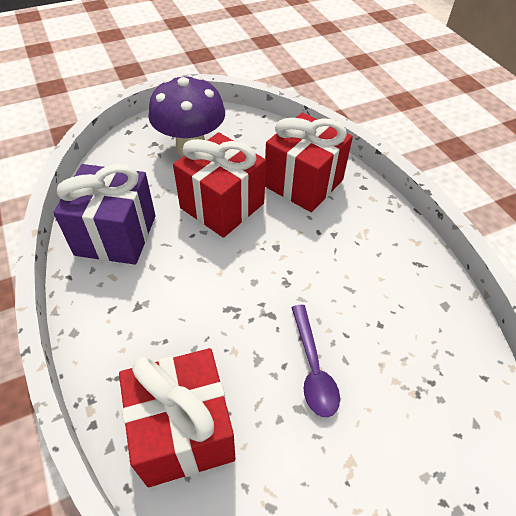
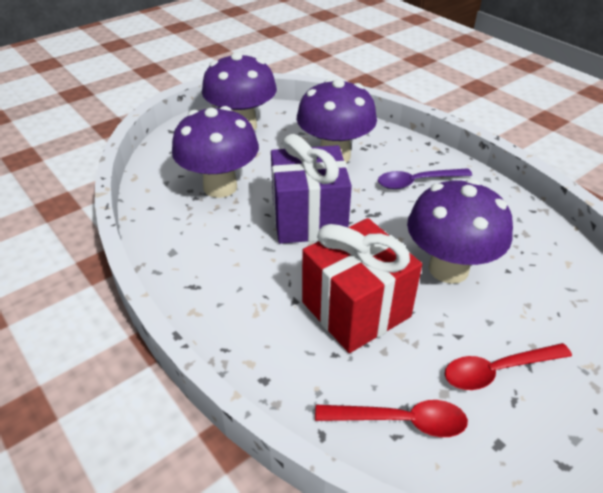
purple mushroom: [148,75,225,156] = 1 -> [172,106,259,198] [202,52,277,131] [297,78,377,163] [407,179,513,284] = 4
red gift: [119,348,235,487] [173,132,266,238] [265,112,353,212] = 3 -> [302,218,422,353] = 1
red spoon: none = 0 -> [315,400,468,437] [445,343,572,390] = 2

